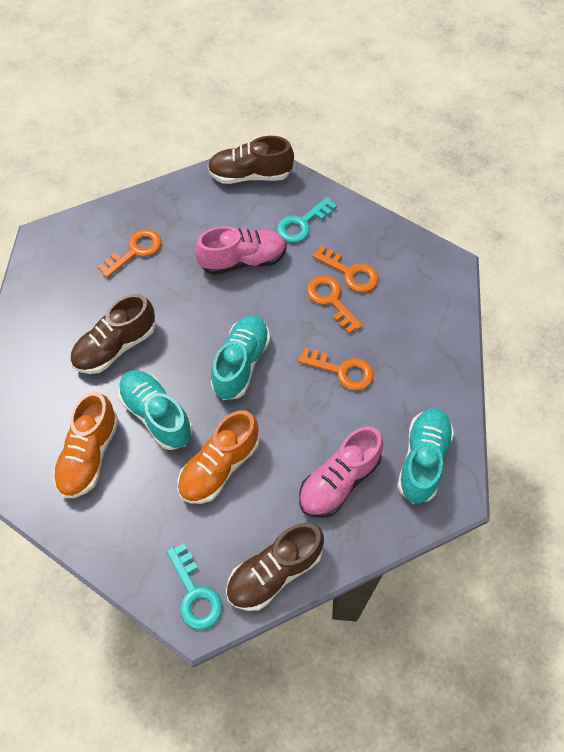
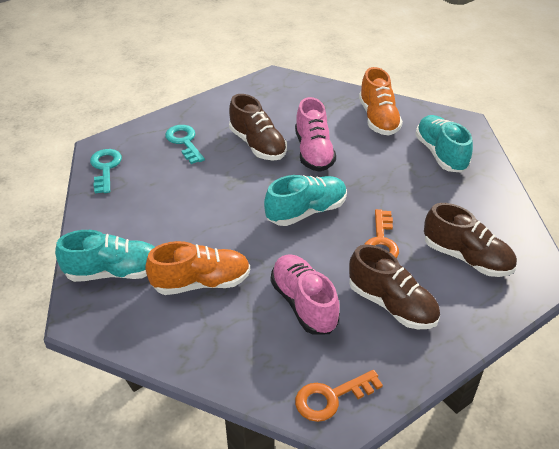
orange key: [98,229,162,278] [298,347,374,390] [307,275,363,334] [312,246,378,292] = 4 -> [295,370,383,422] [364,209,399,258] = 2

